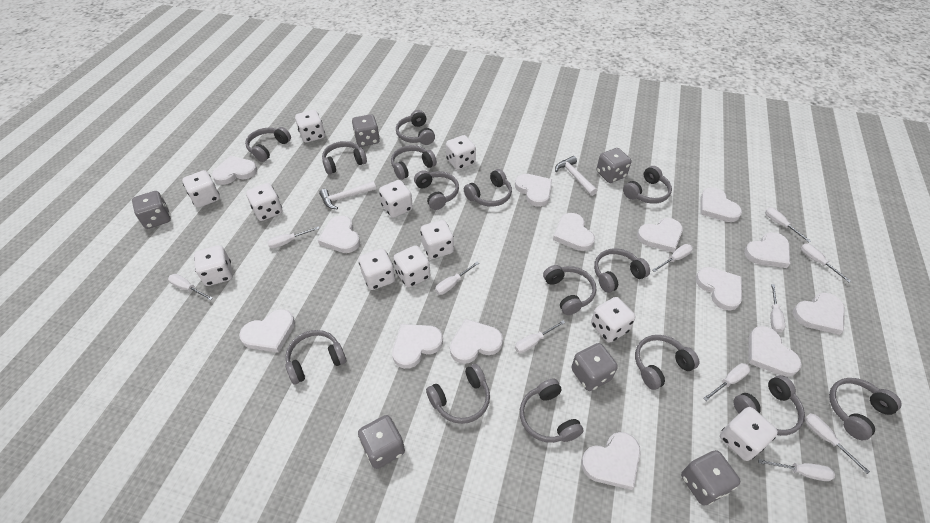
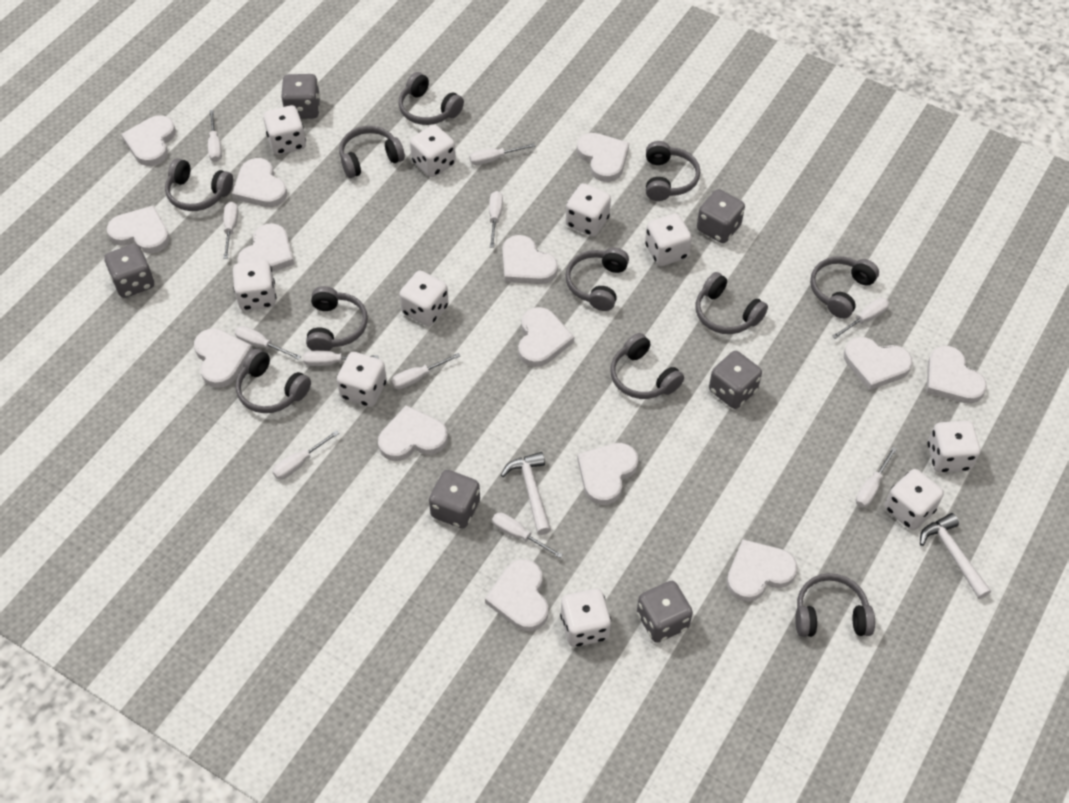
grey headphones: [245,127,291,162] [285,330,346,385] [322,141,367,174] [391,145,437,180] [396,110,435,145] [414,170,459,210] [426,364,490,424] [464,169,512,207] [520,379,583,443] [543,265,596,315] [594,248,650,293] [623,166,672,204] [635,335,699,390] [733,375,805,436] [829,378,902,440] = 15 -> [165,158,233,211] [236,349,311,413] [306,286,368,351] [339,126,405,178] [399,72,464,125] [565,247,629,311] [610,333,684,399] [646,141,700,201] [696,272,768,334] [795,573,875,637] [810,256,879,319] = 11
white dice: [182,170,220,208] [194,245,233,286] [246,183,282,221] [295,110,325,143] [359,249,395,290] [379,180,413,218] [393,245,430,287] [420,220,454,259] [446,135,476,170] [591,297,635,343] [720,407,778,461] = 11 -> [233,260,276,311] [263,105,306,155] [337,352,387,407] [399,271,449,326] [410,125,456,177] [560,589,611,647] [566,183,611,236] [645,214,692,266] [885,469,944,530] [927,421,980,473] = 10

